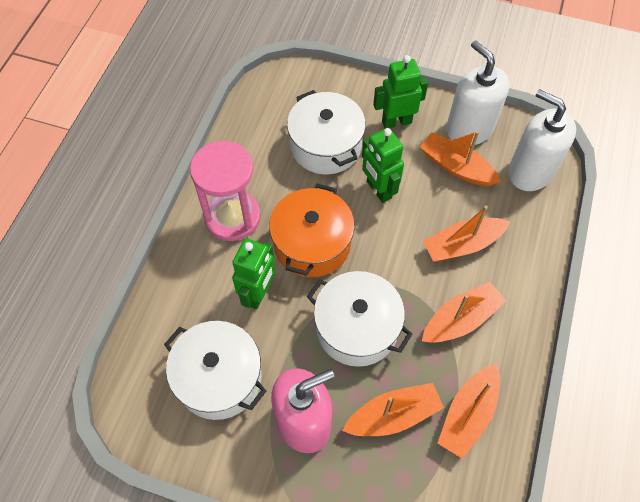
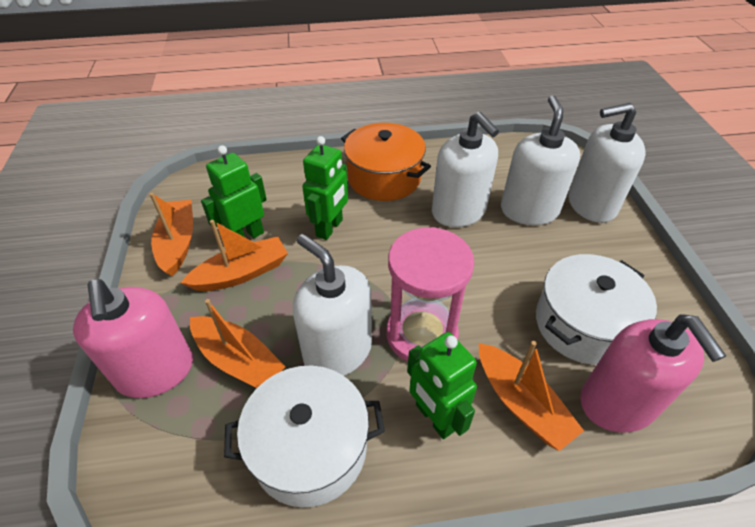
orange boat: [342,383,444,436] [420,131,501,186] [422,282,506,343] [423,206,510,262] [437,364,500,459] = 5 -> [150,193,193,276] [181,220,288,291] [190,299,286,388] [479,341,584,451] = 4
pink soap dispenser: [271,368,334,453] = 1 -> [73,279,193,398] [580,314,726,433] = 2
white pot: [164,321,266,420] [287,90,366,174] [307,271,412,367] = 3 -> [224,366,385,508] [536,254,657,365] = 2
white soap dispenser: [446,40,510,146] [508,89,576,191] = 2 -> [293,234,372,376] [432,112,499,227] [501,95,580,225] [568,103,646,223] = 4

